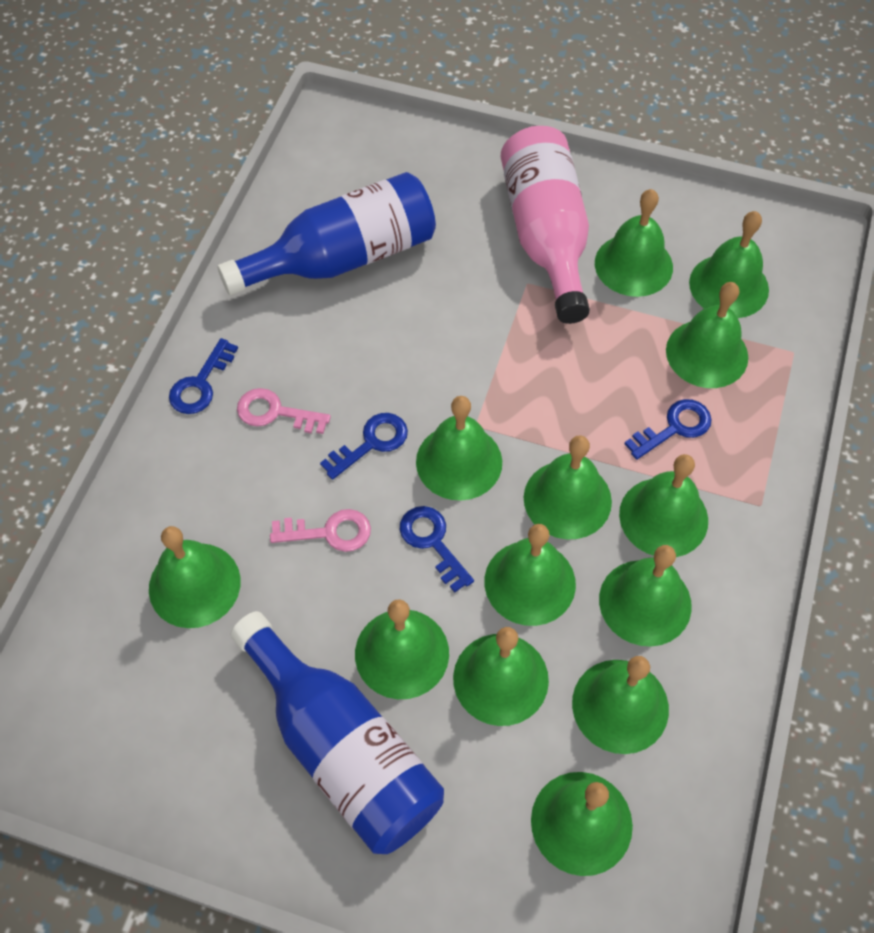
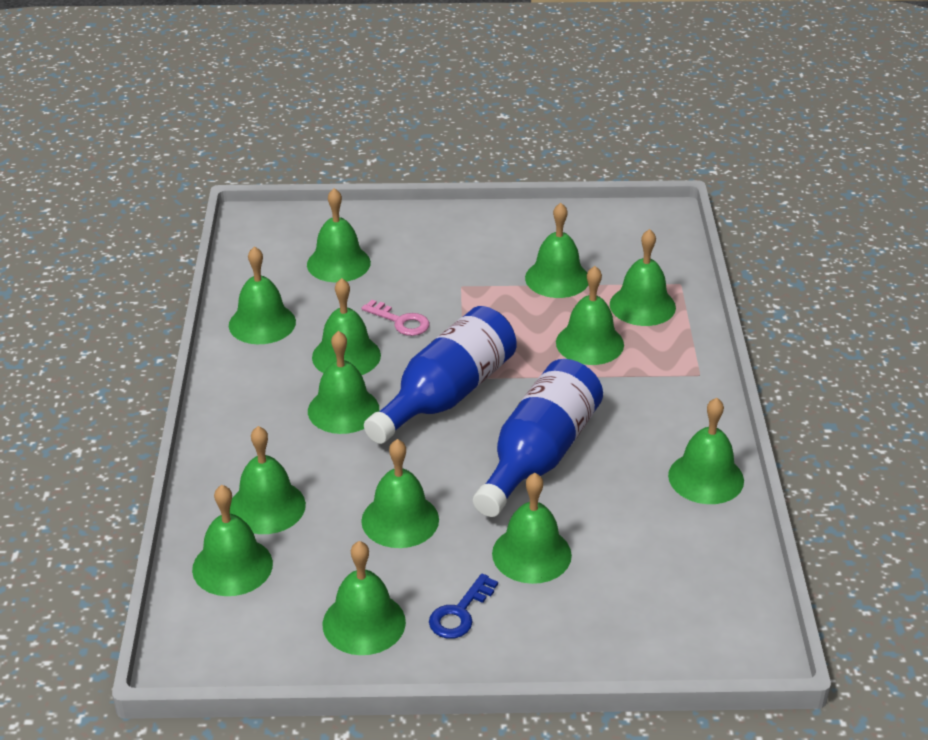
blue key: [169,338,238,414] [320,413,408,480] [400,506,474,593] [624,399,712,460] = 4 -> [429,573,498,639] = 1
pink bottle: [501,126,590,324] = 1 -> none = 0
pink key: [237,388,331,434] [270,509,371,552] = 2 -> [362,300,429,336] = 1

